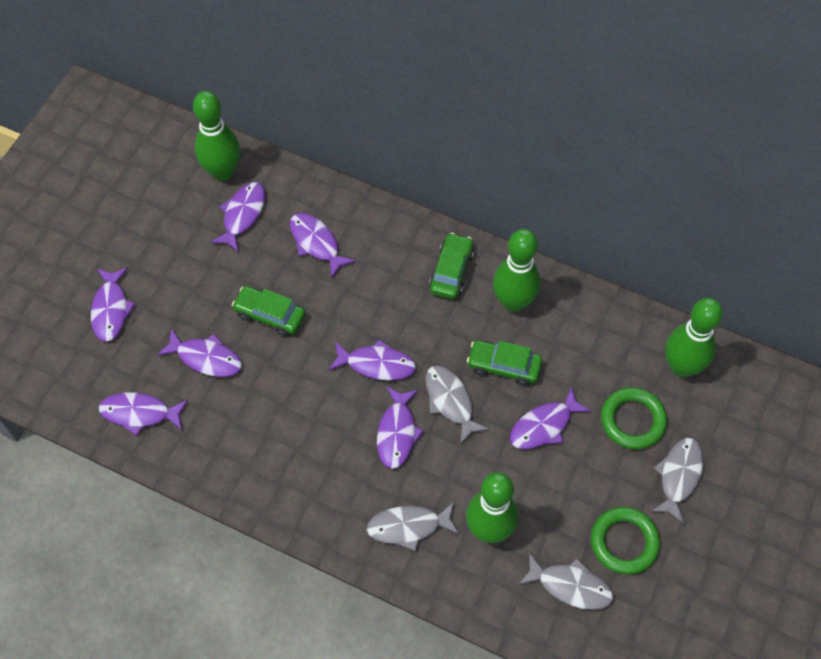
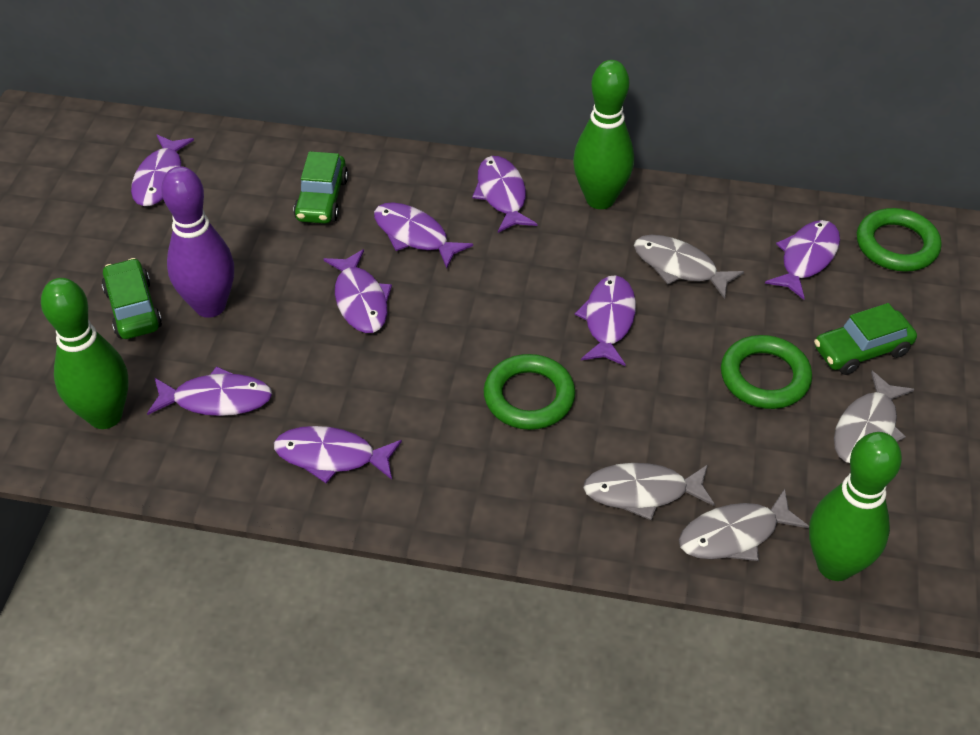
green bowling pin: [193,91,240,181] [466,472,518,543] [493,229,541,312] [665,298,723,377] = 4 -> [41,278,129,429] [573,60,634,209] [809,432,902,581] = 3
green ring: [591,507,660,574] [601,387,667,449] = 2 -> [484,354,575,430] [721,335,812,409] [857,208,941,272] = 3
purple bowling pin: none = 0 -> [161,166,234,318] = 1

